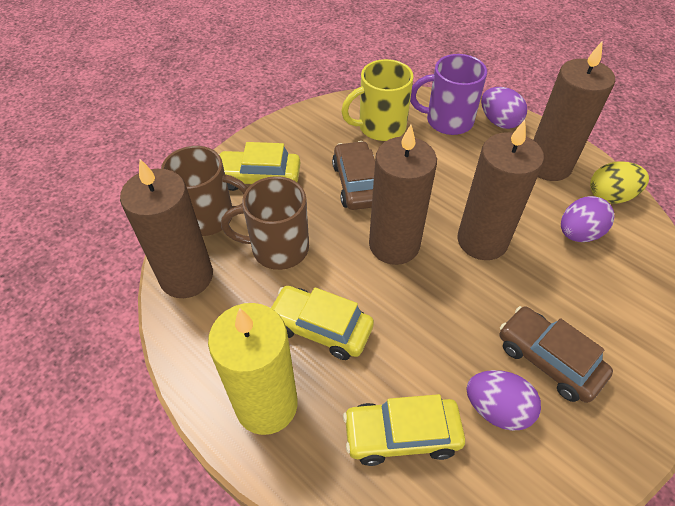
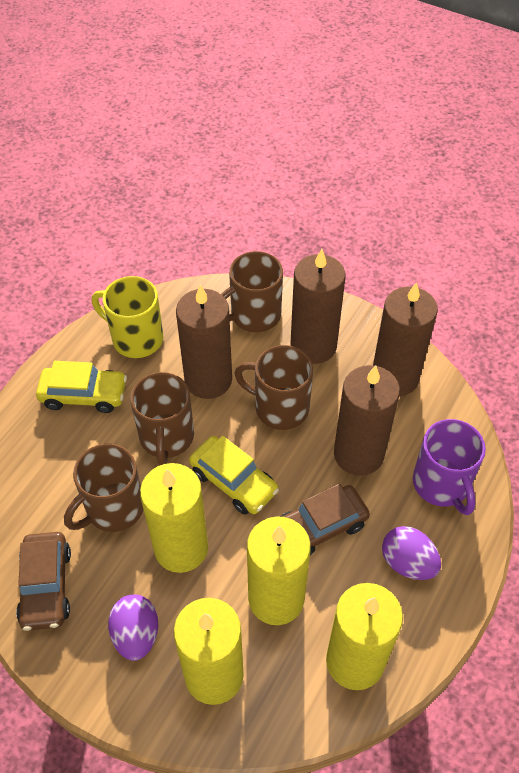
brown mug: [161,146,248,236] [221,176,309,270] = 2 -> [64,444,143,532] [130,372,194,465] [221,251,283,332] [234,345,313,430] = 4
purple egg: [467,370,541,431] [481,87,527,129] [561,196,614,242] = 3 -> [108,594,158,661] [382,526,441,580] = 2
yellow candle: [208,303,298,435] = 1 -> [140,463,208,573] [174,598,244,705] [247,516,311,625] [326,583,403,690] = 4
yellow car: [219,142,300,191] [270,286,374,360] [343,394,465,466] = 3 -> [36,361,127,413] [189,436,279,515] = 2
yellow egg: [590,162,649,204] = 1 -> none = 0

